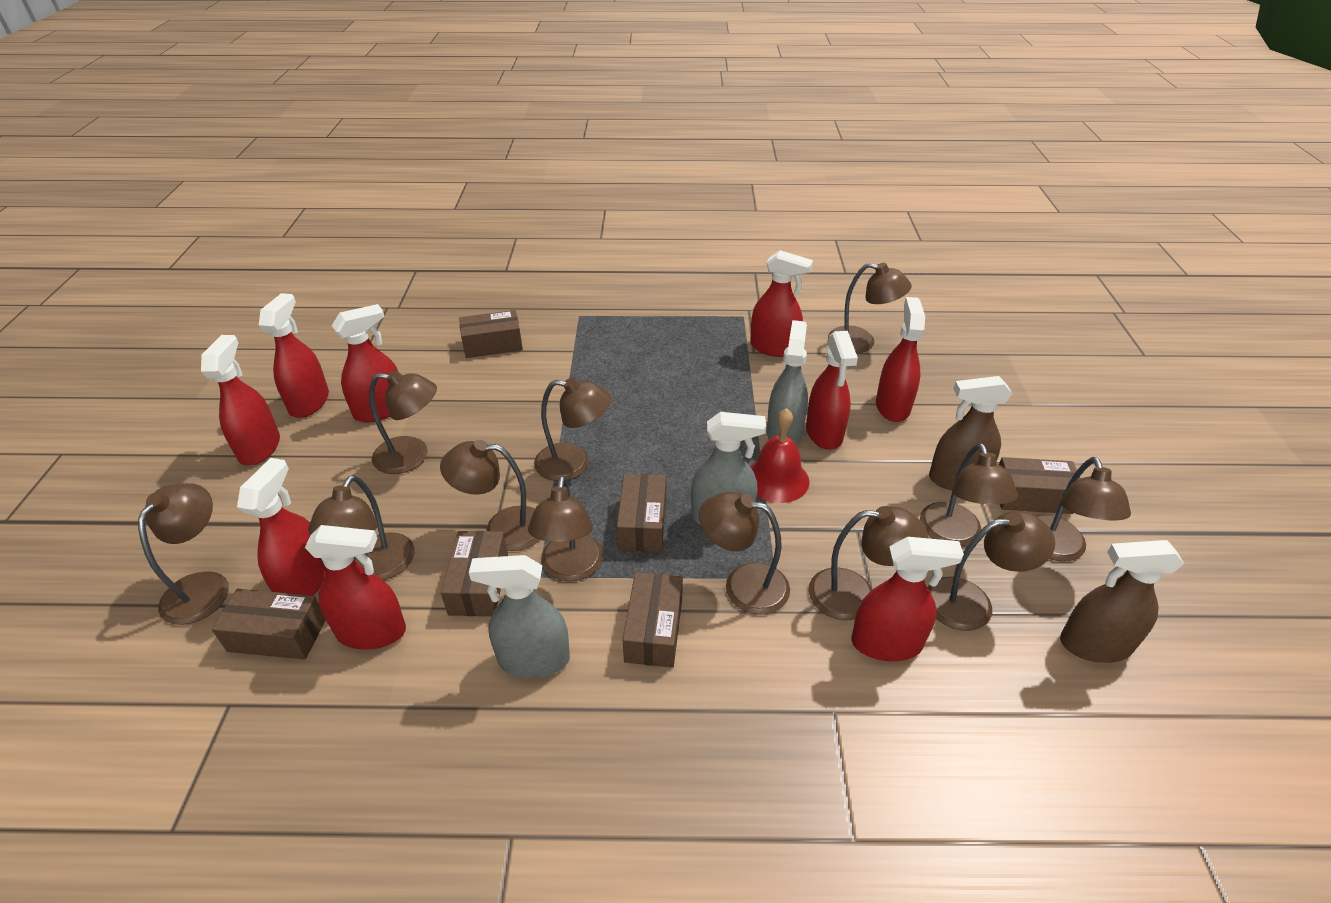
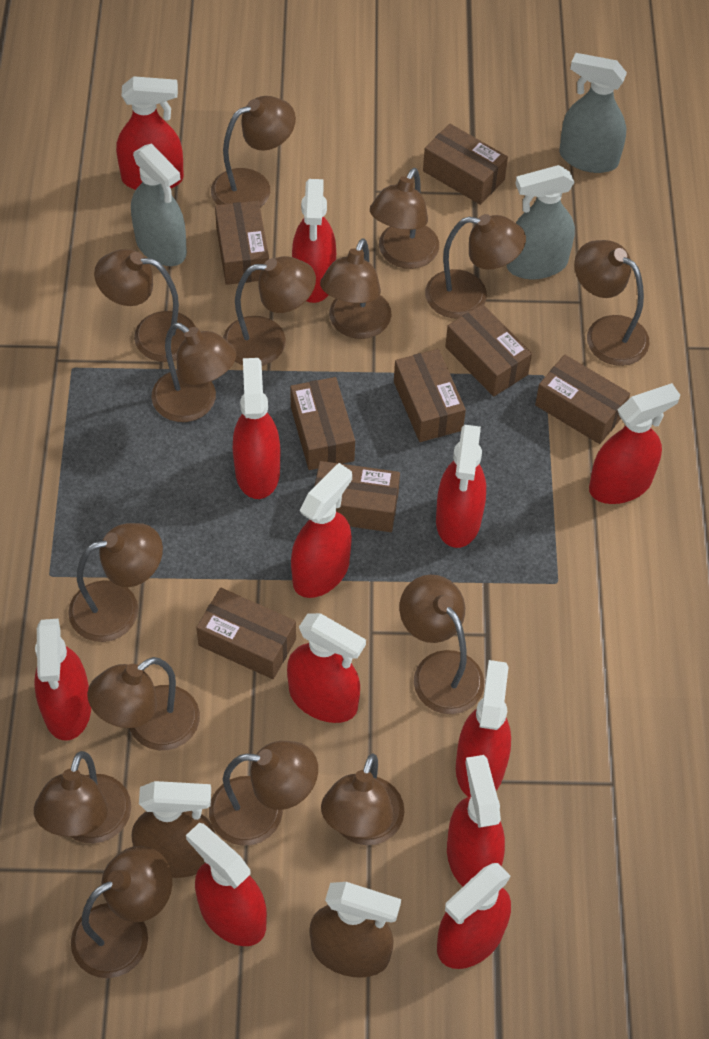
brown box: [212,589,325,660] [441,531,508,616] [459,310,523,358] [617,474,666,552] [623,572,683,668] [999,457,1080,514] = 6 -> [196,588,296,679] [215,201,269,285] [290,377,355,470] [315,461,400,532] [394,349,466,442] [423,124,508,205] [445,304,532,397] [535,355,630,444] = 8
brown lamp: [138,483,229,625] [308,475,415,580] [369,370,437,474] [440,440,540,551] [528,475,603,581] [534,377,611,481] [699,492,790,615] [809,506,928,620] [828,263,912,353] [920,443,1018,547] [927,511,1055,631] [1036,457,1131,562] = 12 -> [34,751,131,844] [68,523,163,642] [71,846,172,978] [87,657,200,750] [94,249,196,362] [151,323,236,422] [209,741,318,846] [211,96,296,207] [223,256,316,366] [320,238,392,339] [321,754,404,845] [370,168,439,269] [399,575,484,714] [425,214,526,319] [574,240,650,366] = 15
red bell: [750,408,809,503] = 1 -> none = 0
red spray bottle: [201,335,280,466] [237,458,327,595] [259,293,329,418] [305,525,406,650] [332,304,398,422] [750,250,813,357] [806,331,858,450] [852,537,964,661] [876,297,925,422] = 9 -> [34,619,91,741] [116,76,184,190] [186,823,267,946] [233,358,280,499] [287,613,366,723] [291,463,352,598] [292,179,336,303] [436,425,486,548] [437,863,511,969] [447,755,505,887] [456,660,511,797] [589,383,680,504] = 12

